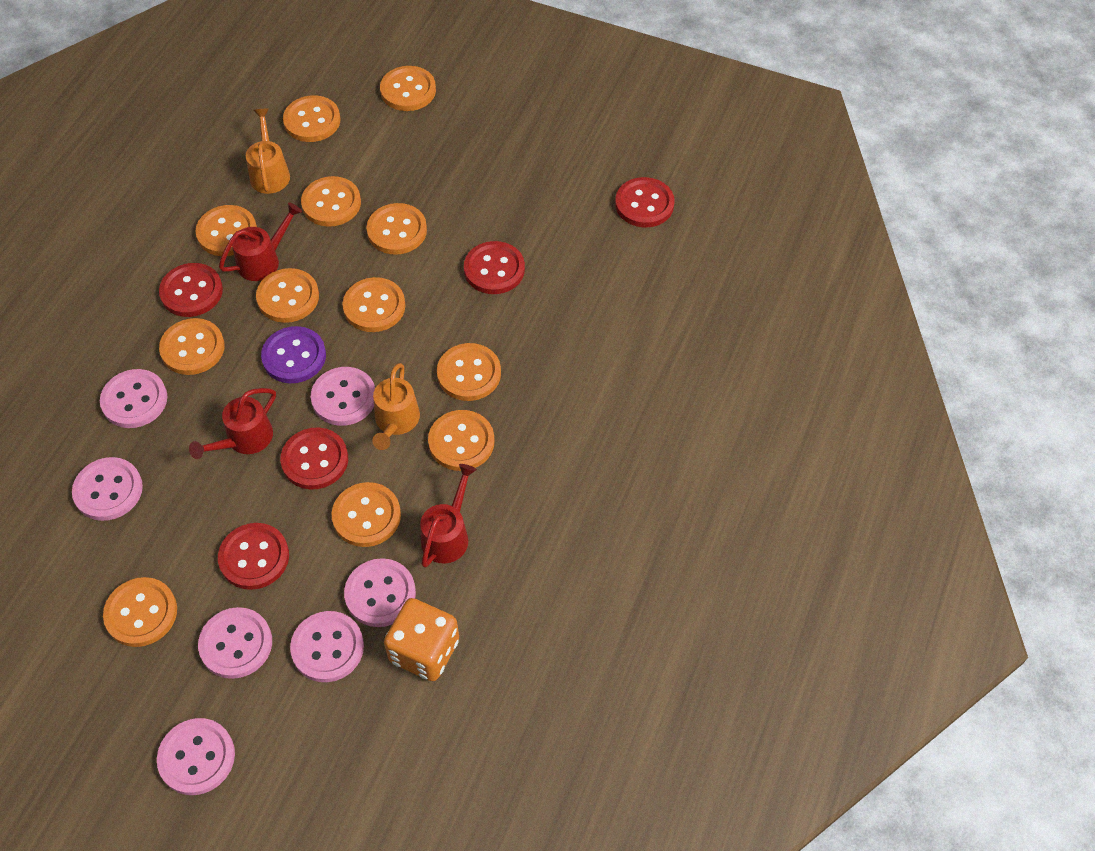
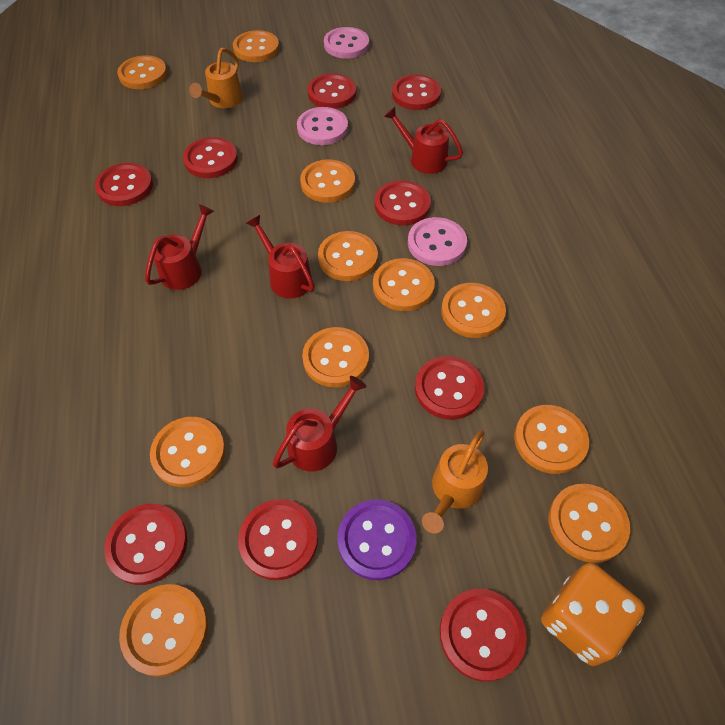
orange button: [103,577,177,647] [159,318,225,375] [195,205,257,256] [256,268,319,323] [283,95,341,142] [301,176,361,227] [332,482,401,547] [342,277,406,332] [366,203,427,255] [380,66,436,111] [428,410,495,471] [437,343,501,401] = 12 -> [117,55,167,89] [119,584,208,677] [150,417,226,487] [233,30,279,62] [300,159,355,203] [302,327,369,387] [318,231,378,281] [373,258,435,311] [441,283,506,338] [514,405,589,474] [549,484,630,563] = 11
pink button: [72,457,143,521] [100,369,167,428] [157,718,235,795] [198,607,272,679] [290,611,364,682] [311,367,375,426] [344,558,416,627] = 7 -> [297,107,348,145] [324,27,369,59] [408,217,467,266] = 3
red button: [159,263,223,317] [218,523,289,590] [280,427,348,490] [464,241,525,294] [615,177,675,227] = 5 -> [95,163,153,206] [104,504,187,585] [183,137,238,178] [238,499,318,580] [307,73,356,109] [374,180,431,226] [392,74,441,110] [415,356,484,420] [440,589,527,682] = 9
red watering can: [189,388,276,459] [219,203,302,281] [420,464,477,568] = 3 -> [145,204,214,290] [246,215,315,299] [273,376,366,471] [384,107,463,174] = 4

